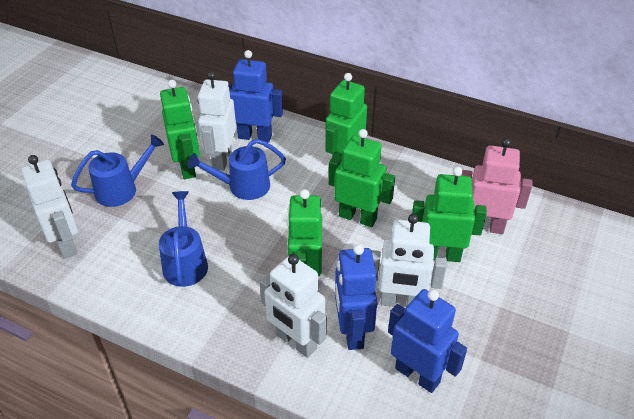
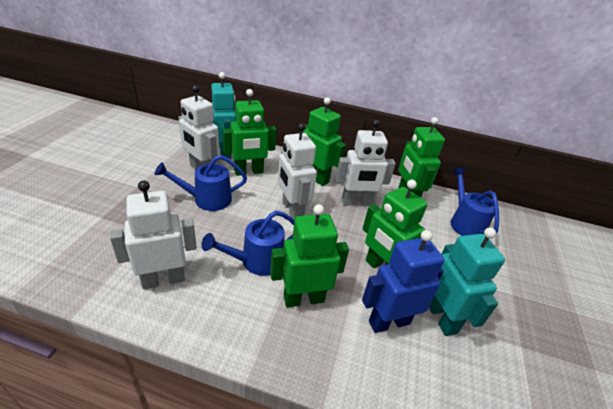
blue robot: [229,50,283,143] [335,244,378,350] [388,289,467,393] = 3 -> [362,230,444,333] = 1
pink robot: [461,138,532,234] = 1 -> none = 0
turquoise robot: none = 0 -> [211,72,236,159] [429,228,505,336] = 2

